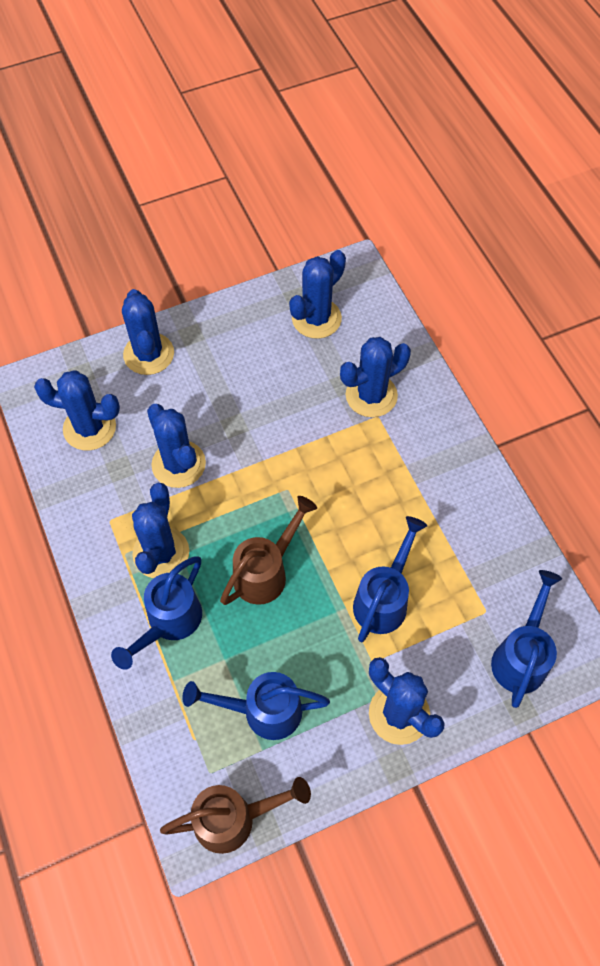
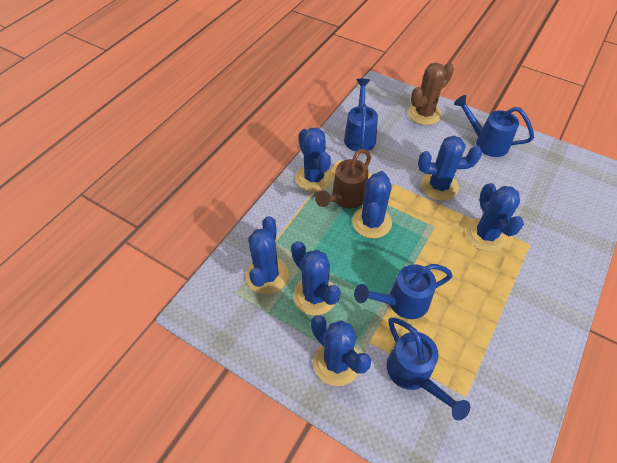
brown cactus: none = 0 -> [408,63,454,125] = 1
brown watering can: [160,777,311,854] [220,496,317,605] = 2 -> [315,149,371,208] = 1

